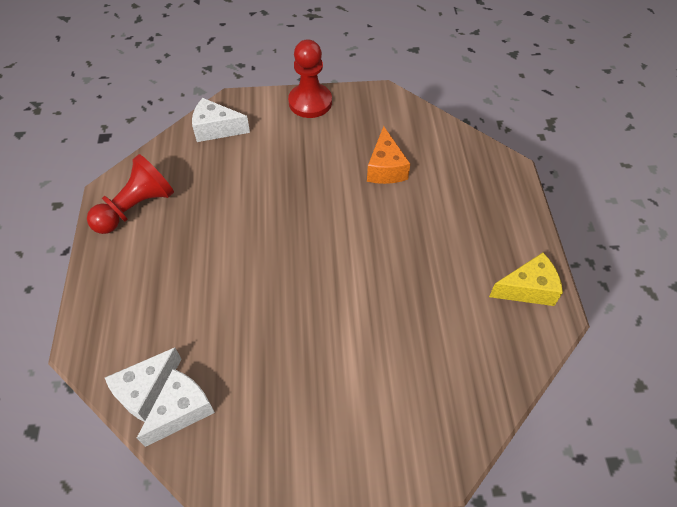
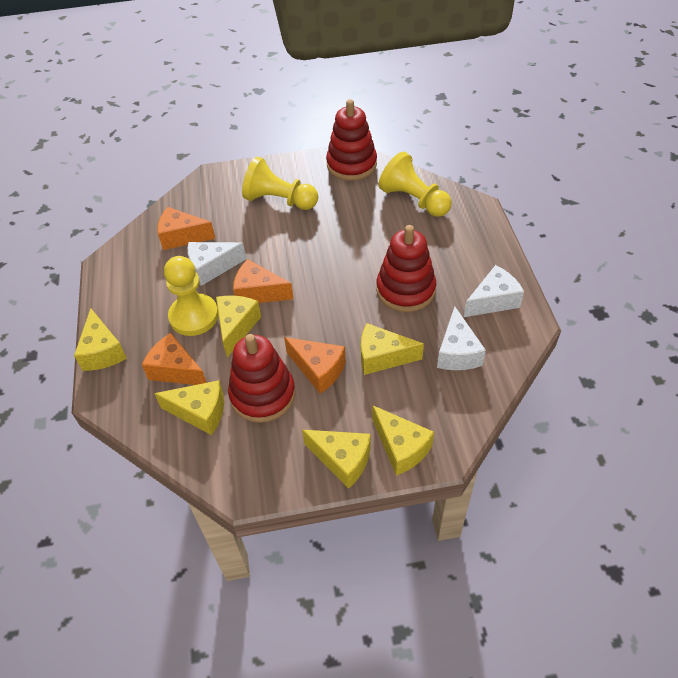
orange cheese: [367,126,410,184] = 1 -> [142,333,207,385] [157,207,216,250] [233,259,294,303] [284,337,346,394] = 4
red pawn: [87,154,174,234] [288,39,332,118] = 2 -> none = 0
red stacking toy: none = 0 -> [228,334,295,423] [326,99,377,181] [376,225,436,312] = 3
yellow cheese: [489,253,563,306] = 1 -> [74,308,127,371] [154,380,224,435] [216,296,261,357] [302,430,370,489] [361,323,424,375] [372,405,434,476] = 6
yellow pawn: none = 0 -> [164,256,218,336] [242,157,318,210] [379,152,452,217] = 3

